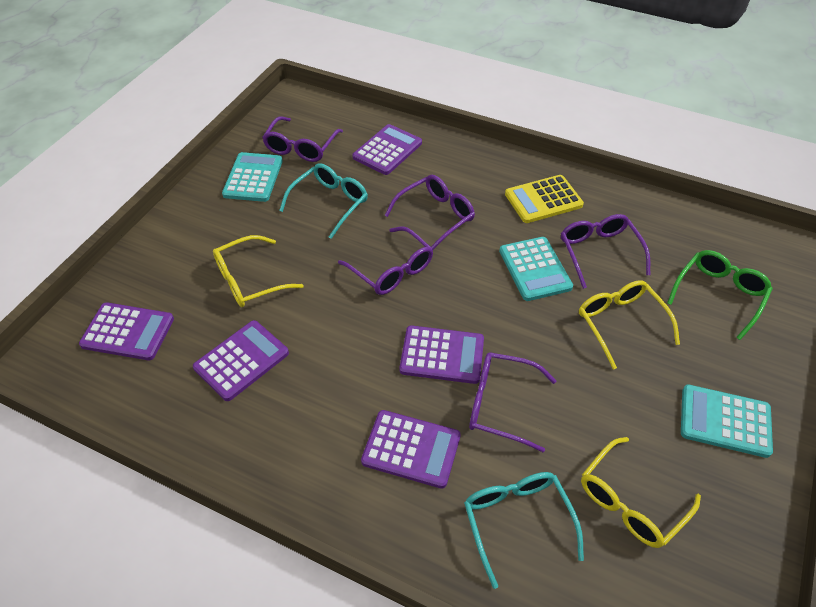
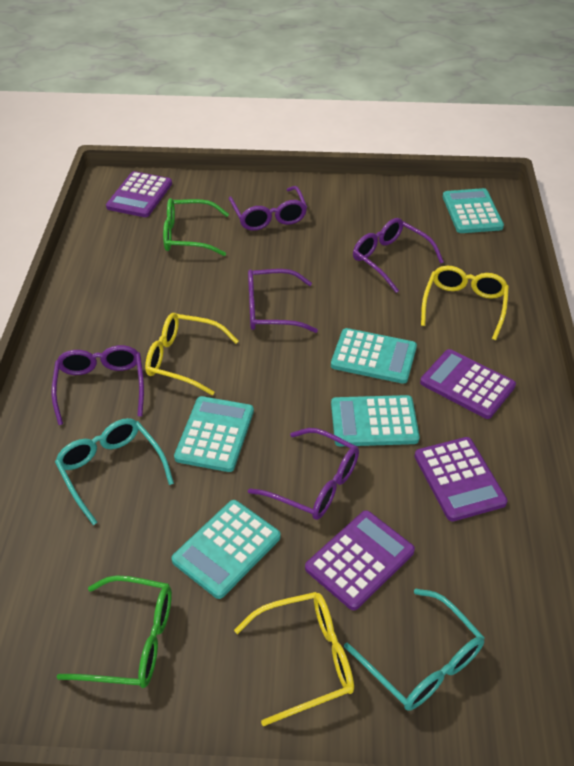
green glasses: [667,250,773,340] = 1 -> [57,575,172,688] [163,198,229,256] = 2
purple calculator: [79,302,174,360] [193,320,289,401] [353,124,422,175] [361,410,461,489] [400,325,484,384] = 5 -> [106,171,172,217] [305,510,415,610] [414,437,508,522] [420,349,516,419] = 4
turquoise calculator: [222,152,283,202] [499,237,573,301] [681,384,773,458] = 3 -> [172,500,281,599] [174,396,254,472] [331,328,417,384] [331,395,420,446] [443,188,504,233] = 5
yellow calculator: [505,175,584,223] = 1 -> none = 0

